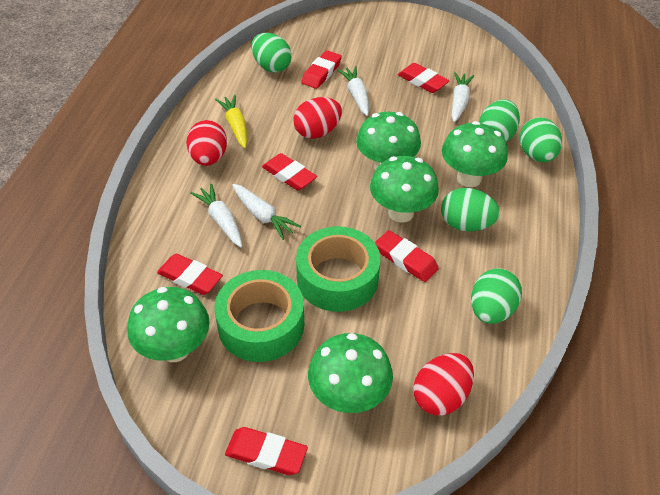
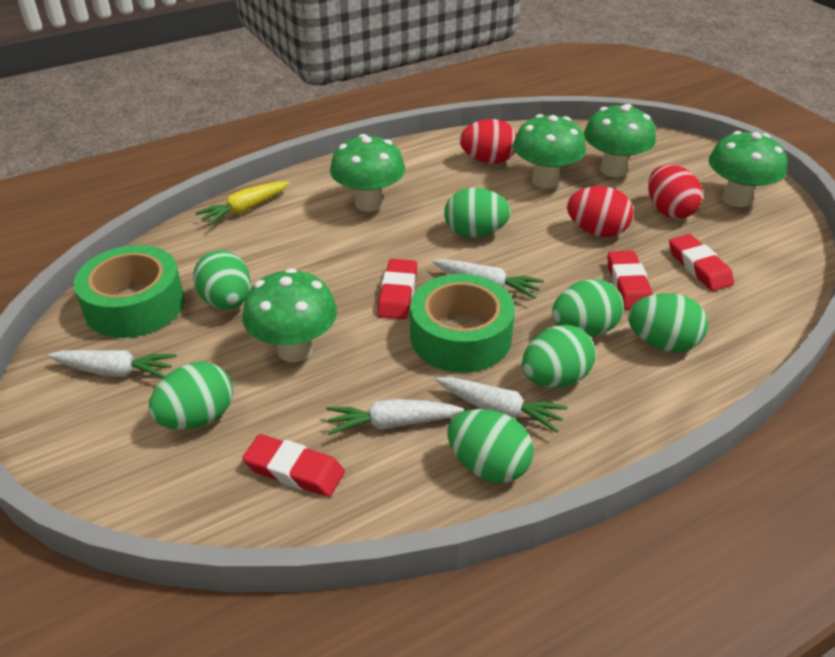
green egg: [252,33,292,73] [441,188,500,231] [471,268,522,324] [479,99,520,142] [520,117,562,162] = 5 -> [148,362,233,430] [193,250,251,309] [444,188,511,238] [448,409,533,483] [522,325,596,388] [552,279,624,336] [628,293,708,352] = 7
red eraser: [157,254,223,295] [225,427,308,475] [262,153,317,190] [301,50,342,89] [375,230,439,282] [398,63,449,93] = 6 -> [242,434,345,497] [377,259,417,319] [608,251,653,309] [669,234,734,291] = 4

